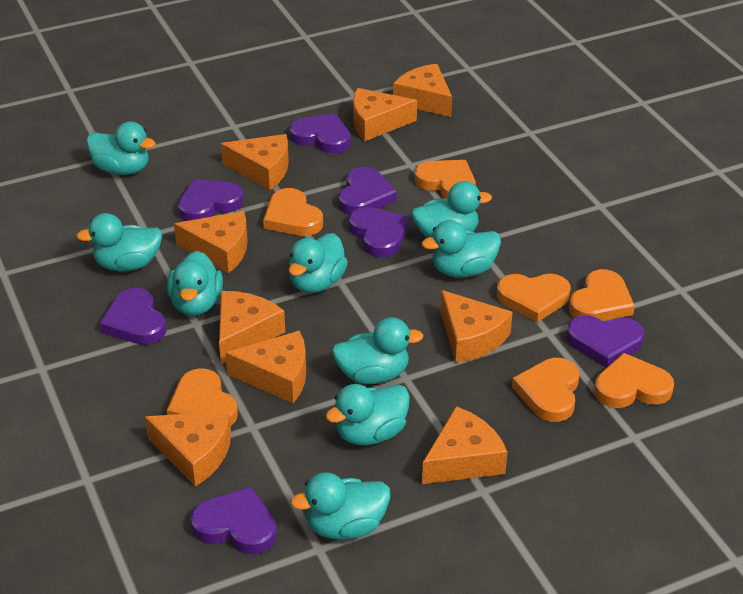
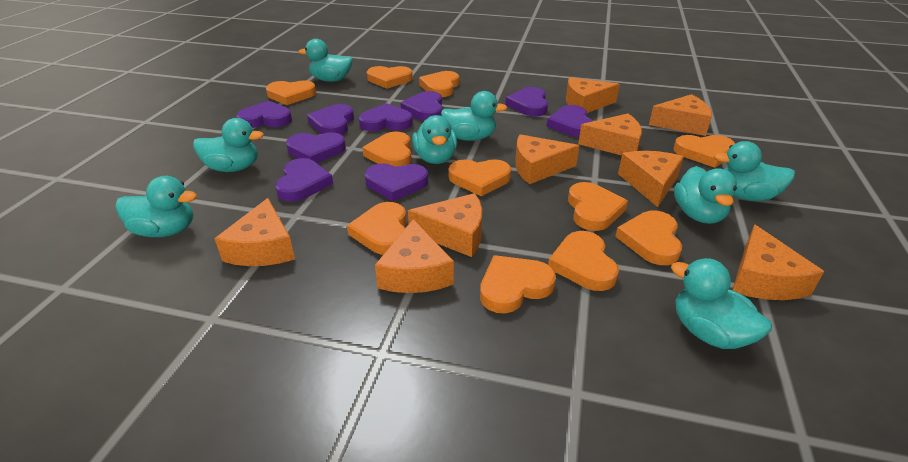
orange heart: [167,368,238,426] [263,188,323,236] [415,160,476,199] [496,274,571,322] [512,358,580,422] [569,269,635,321] [594,353,674,408] = 7 -> [266,80,316,105] [347,202,407,255] [362,132,412,167] [367,66,413,89] [419,71,459,97] [449,159,511,196] [480,255,556,313] [548,231,619,291] [568,182,628,231] [615,211,682,265] [673,135,735,168] = 11
purple heart: [99,288,166,345] [178,179,244,221] [191,487,277,554] [290,113,351,154] [339,167,397,215] [349,207,409,257] [567,315,644,368] = 7 -> [236,101,292,128] [275,158,333,202] [286,132,346,163] [307,104,354,135] [359,103,413,131] [365,163,428,201] [401,91,443,121] [505,87,548,117] [546,105,593,138] = 9
turquoise duck: [76,213,162,271] [86,121,156,175] [167,251,223,316] [288,233,348,293] [291,472,391,540] [326,384,410,445] [332,317,424,384] [412,181,492,238] [422,220,501,277] = 9 -> [115,176,197,237] [193,118,264,172] [298,39,353,82] [412,115,457,164] [441,91,507,141] [671,258,772,349] [674,166,737,224] [714,141,795,201] = 8

